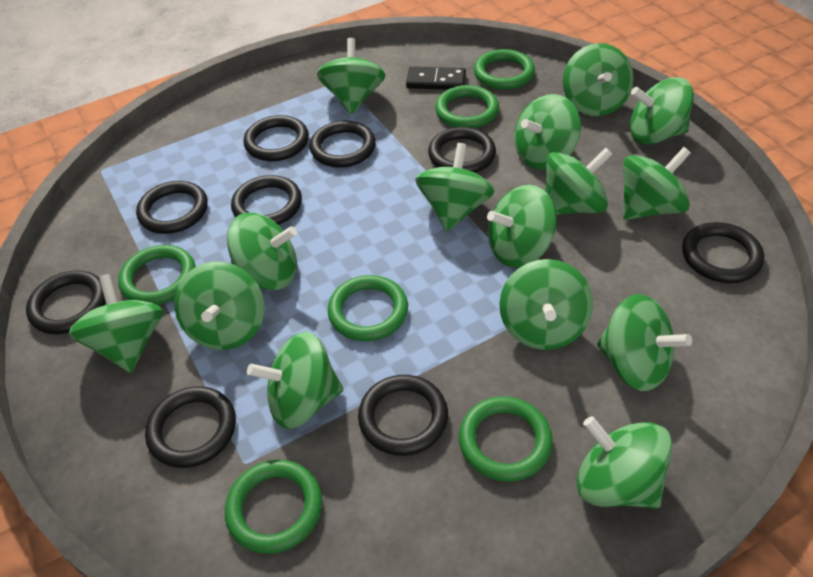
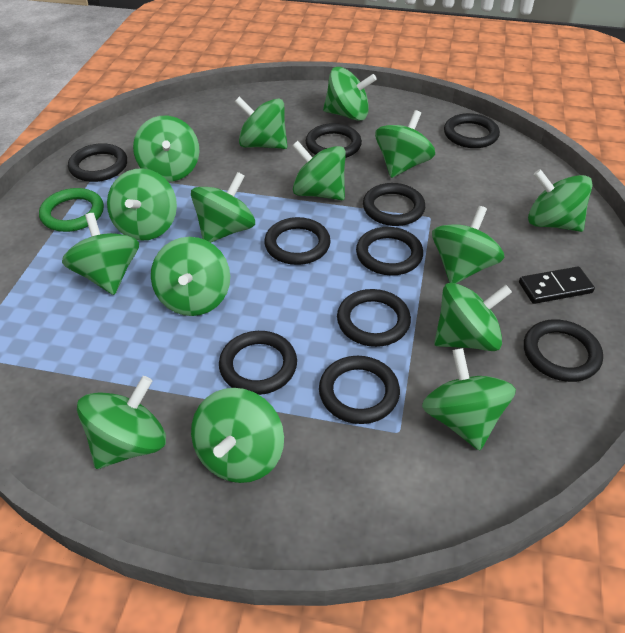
black ring: [26,270,106,334] [136,181,208,234] [145,386,236,468] [231,175,302,225] [244,115,309,161] [310,121,376,168] [358,375,448,456] [428,127,496,173] [682,222,764,283] = 9 -> [68,143,127,182] [219,331,297,395] [264,217,331,265] [306,123,362,158] [319,356,400,424] [337,289,411,347] [356,227,423,275] [363,183,425,226] [444,113,500,148] [524,319,603,382] = 10
green ring: [118,245,196,305] [225,460,322,554] [328,275,408,341] [435,85,499,128] [459,396,553,482] [474,49,535,90] = 6 -> [39,188,104,232] = 1

